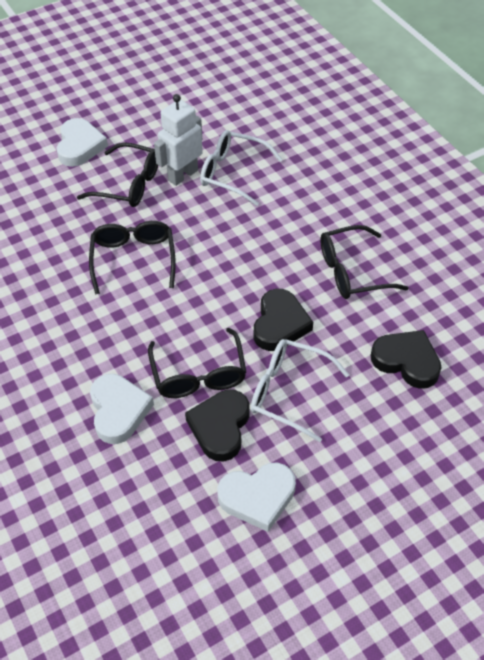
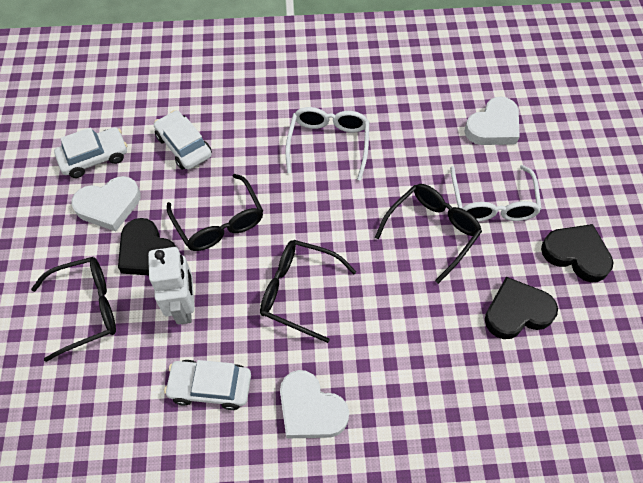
white car: none = 0 -> [54,127,127,178] [154,110,212,170] [164,360,251,410] = 3

